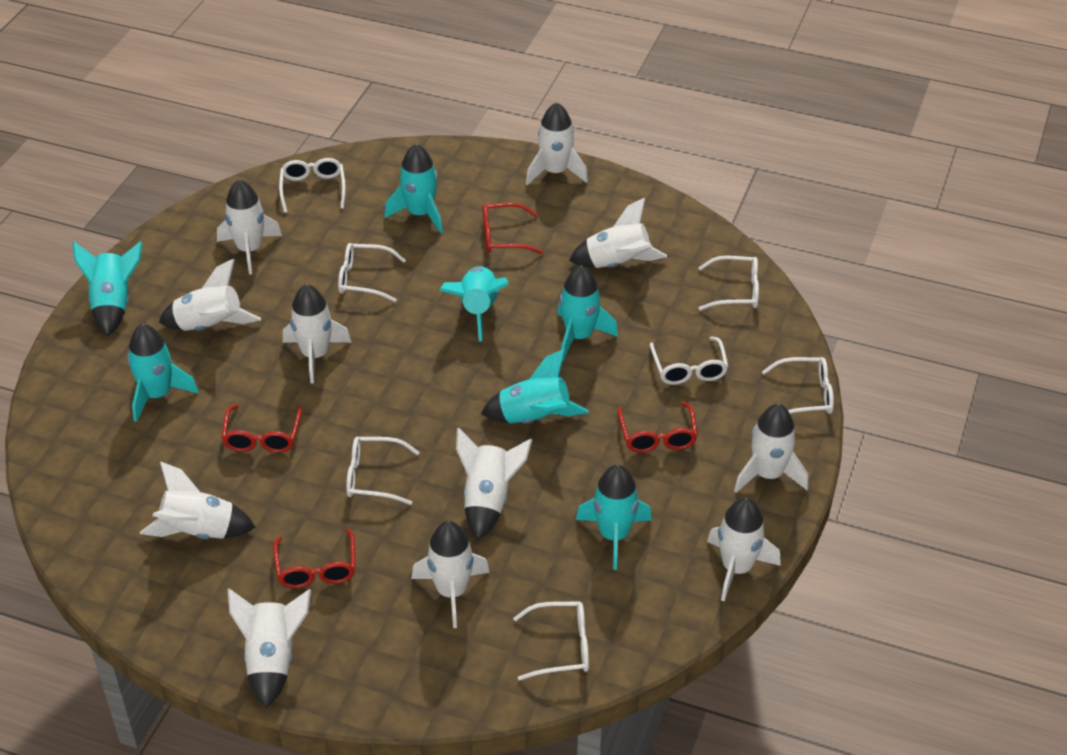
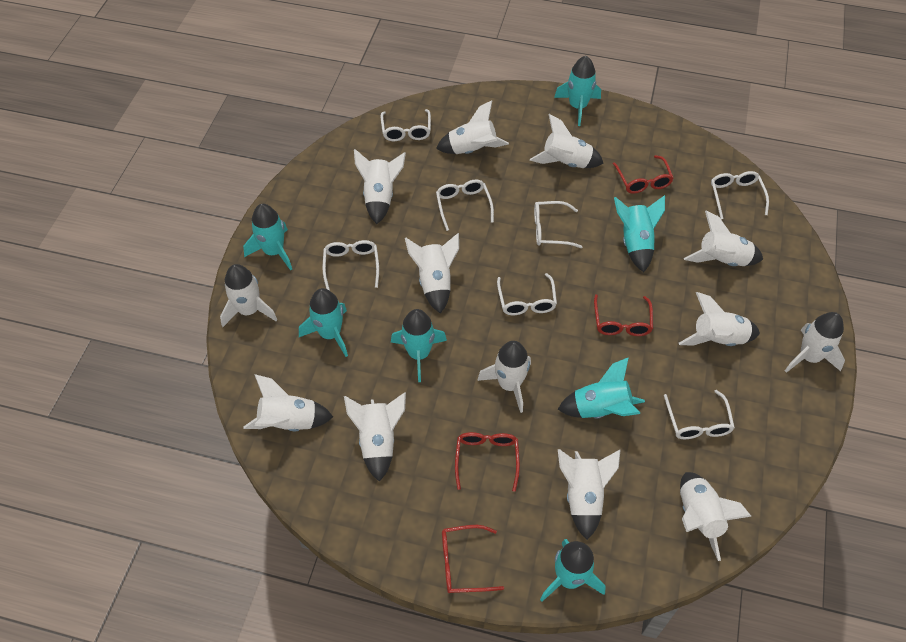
white rocket: [140,461,256,539] [159,259,261,331] [217,179,282,275] [228,589,311,709] [283,284,352,383] [412,521,490,628] [456,428,532,540] [526,102,588,185] [569,198,667,268] [707,497,781,602] [734,404,808,493] = 11 -> [220,264,277,327] [243,374,333,431] [344,392,406,482] [354,149,406,224] [405,233,459,314] [436,100,509,154] [477,341,531,413] [530,114,603,168] [558,449,621,540] [679,292,760,346] [680,472,752,561] [684,210,763,266] [785,312,845,373] = 13

